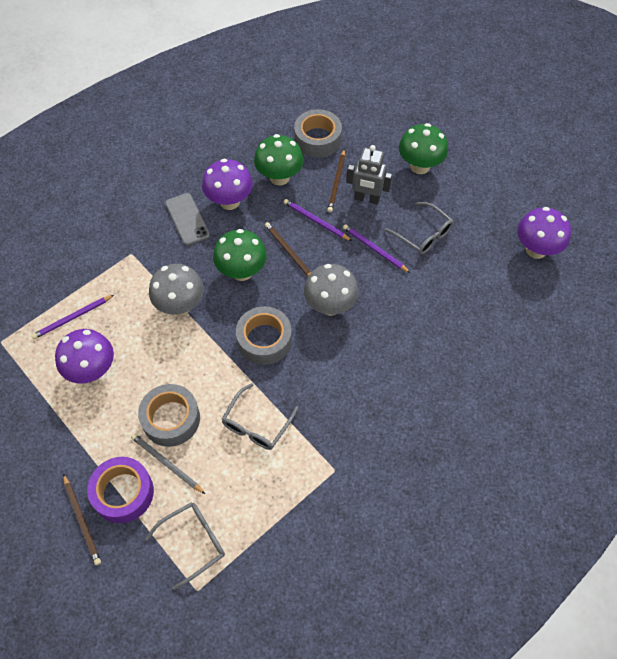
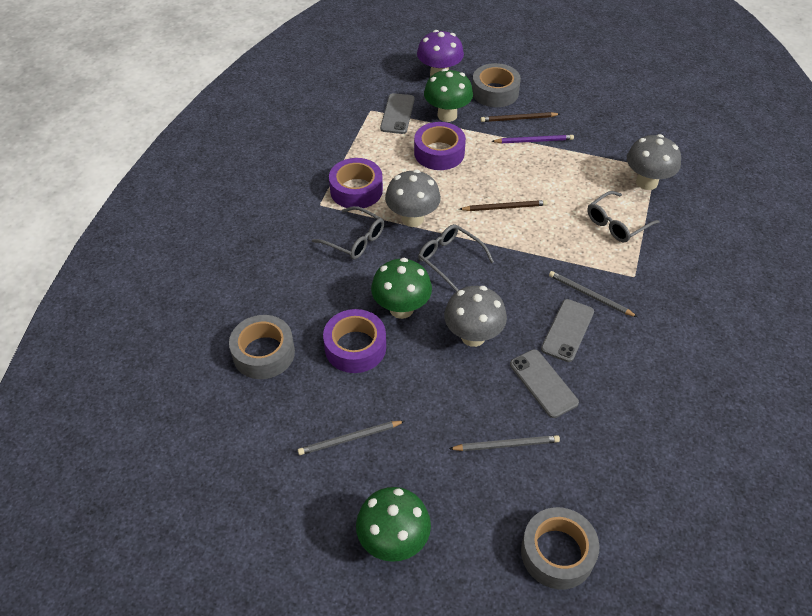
brown pencil: [63,474,101,565] [265,222,311,277] [327,149,345,212] = 3 -> [459,200,547,211] [480,112,560,122] = 2
grey mushroom: [149,264,204,316] [304,264,359,316] = 2 -> [385,170,441,227] [444,286,507,347] [627,134,681,190] = 3
grey pencil: [131,433,205,494] = 1 -> [298,421,405,455] [449,435,560,451] [549,271,637,317] = 3
grey phone: [165,193,210,246] = 1 -> [380,93,415,134] [510,349,579,418] [541,299,594,362] = 3
grey robot: [346,145,392,205] = 1 -> none = 0
purple mushroom: [55,329,114,383] [202,159,253,210] [517,207,571,259] = 3 -> [417,30,464,77] = 1
purple pencil: [31,295,114,339] [284,199,352,241] [343,224,410,273] = 3 -> [491,135,574,143] = 1
purple tape: [87,457,154,523] = 1 -> [323,309,386,373] [329,158,383,208] [414,122,466,170] = 3

